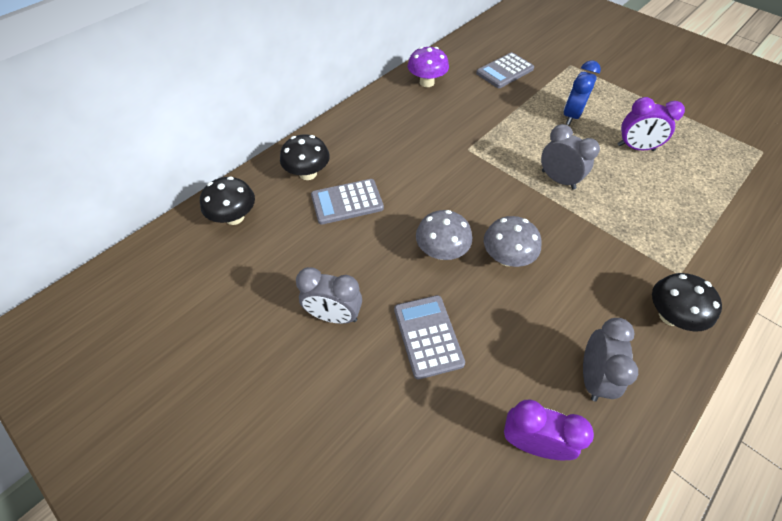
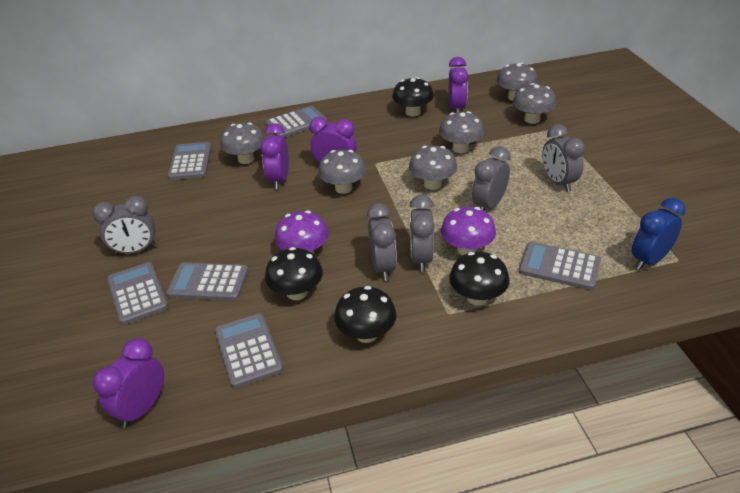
black mushroom: [200,176,255,225] [280,134,330,180] [652,273,722,331] = 3 -> [265,247,323,300] [334,286,397,343] [392,77,434,117] [449,252,510,306] = 4
grey calculator: [311,179,384,225] [394,295,465,379] [476,52,534,88] = 3 -> [107,262,168,325] [166,263,249,301] [168,142,212,180] [215,313,283,388] [265,106,327,137] [519,242,601,290] = 6
grey clock: [296,267,362,324] [541,124,600,190] [583,318,638,401] = 3 -> [92,196,157,256] [367,203,397,281] [409,195,435,272] [472,146,510,211] [542,124,585,192] = 5
grey mushroom: [416,210,472,260] [484,216,541,267] = 2 -> [220,122,265,164] [318,150,366,194] [409,146,457,190] [439,111,485,153] [497,62,538,101] [513,83,557,124] = 6
purple clock: [504,399,594,460] [618,97,685,151] = 2 -> [93,338,164,428] [260,123,289,189] [309,117,357,165] [449,57,468,112] = 4
purple mushroom: [408,47,449,87] = 1 -> [275,210,329,254] [441,207,496,255] = 2

